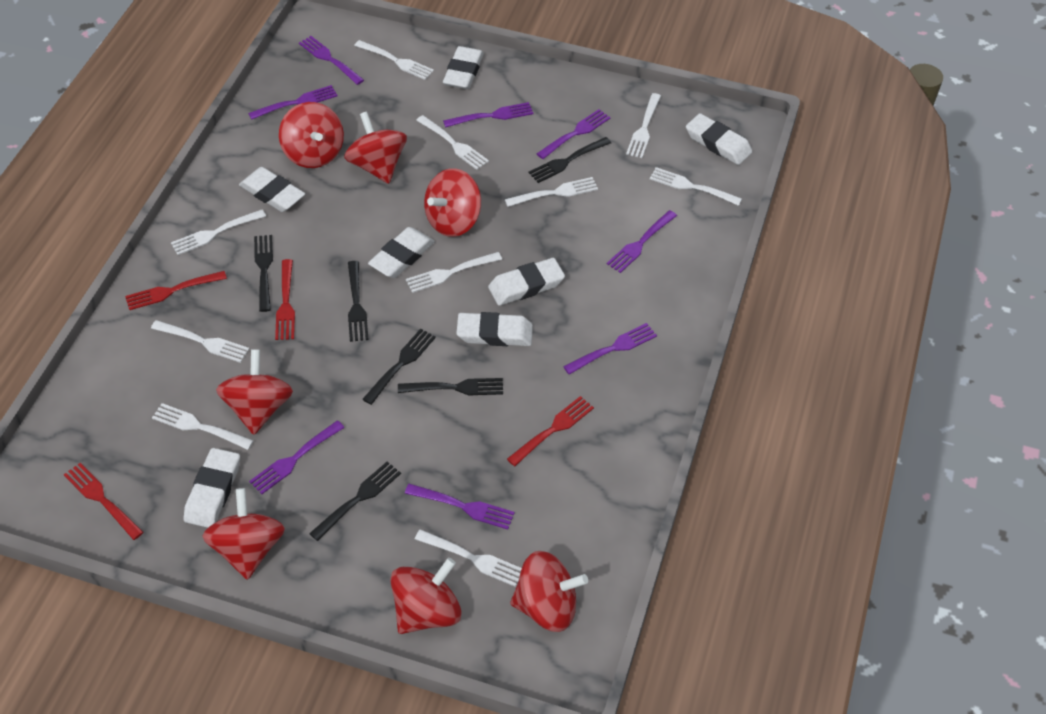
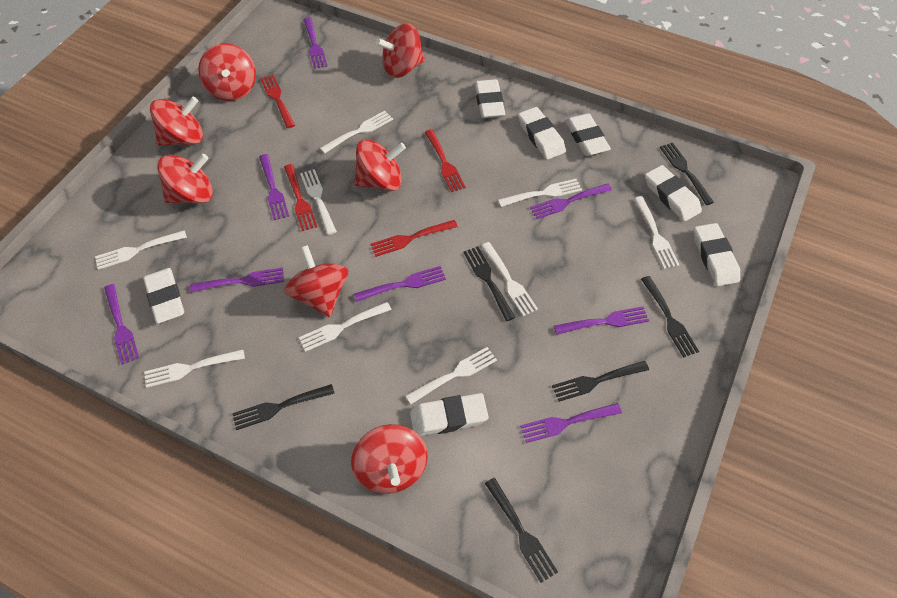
white fork: [151,320,249,363] [152,403,254,450] [171,210,266,255] [354,40,434,80] [406,252,502,293] [415,529,522,587] [416,115,489,170] [505,177,598,207] [626,93,661,158] [650,167,742,206] = 10 -> [95,230,187,270] [144,349,245,388] [299,302,392,352] [300,169,337,235] [320,111,393,154] [405,347,497,404] [481,242,538,316] [498,179,582,207] [634,196,679,269] = 9

